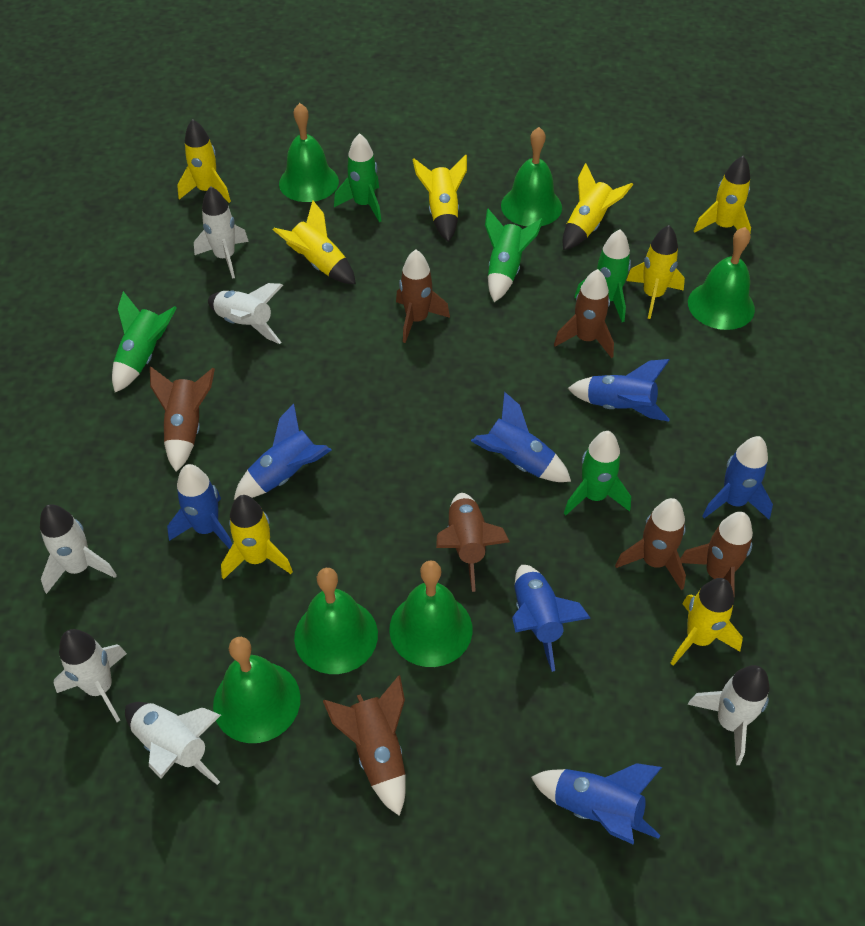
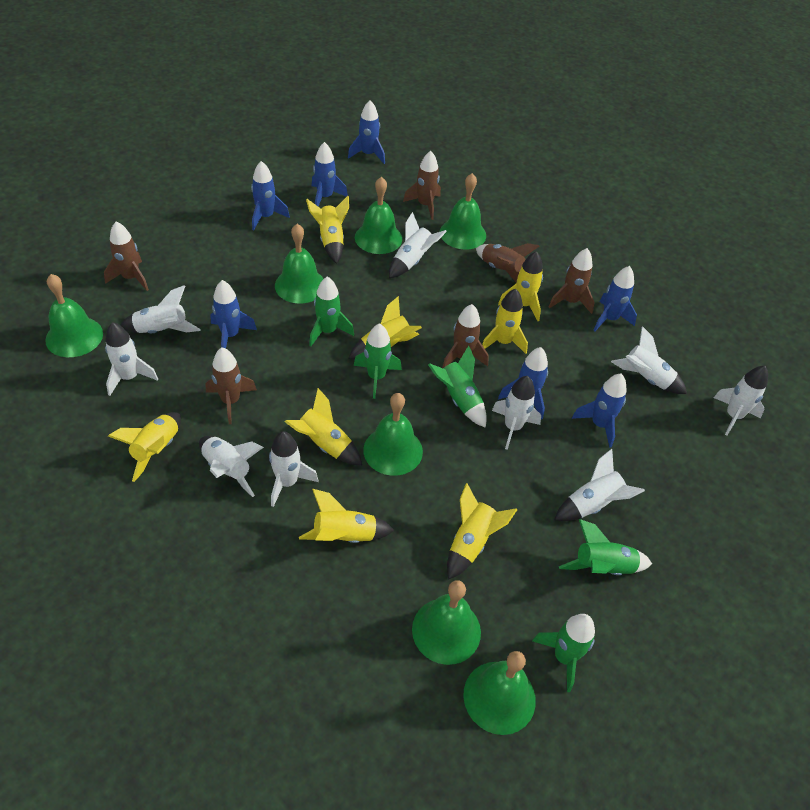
brown rocket: [150,366,215,472] [323,675,406,816] [396,250,450,343] [436,493,510,592] [554,269,614,358] [615,498,686,590] [680,512,753,597] = 7 -> [104,221,149,291] [206,347,257,424] [403,151,441,220] [442,304,489,368] [476,243,539,283] [549,248,594,314] = 6
green bell: [213,637,301,743] [279,103,339,202] [294,568,378,674] [389,560,472,667] [501,127,562,226] [688,227,755,330] = 6 -> [45,274,103,357] [275,224,324,303] [355,177,402,254] [363,393,423,476] [412,580,481,665] [440,173,486,250] [463,651,536,735] = 7
white rocket: [40,504,117,594] [54,629,127,722] [125,702,221,785] [194,186,249,279] [208,283,283,344] [688,665,769,765] = 6 -> [105,322,158,396] [121,285,201,334] [199,436,264,497] [269,431,319,507] [389,212,447,278] [492,376,541,450] [554,449,645,521] [611,326,687,394] [714,366,768,436] = 9

